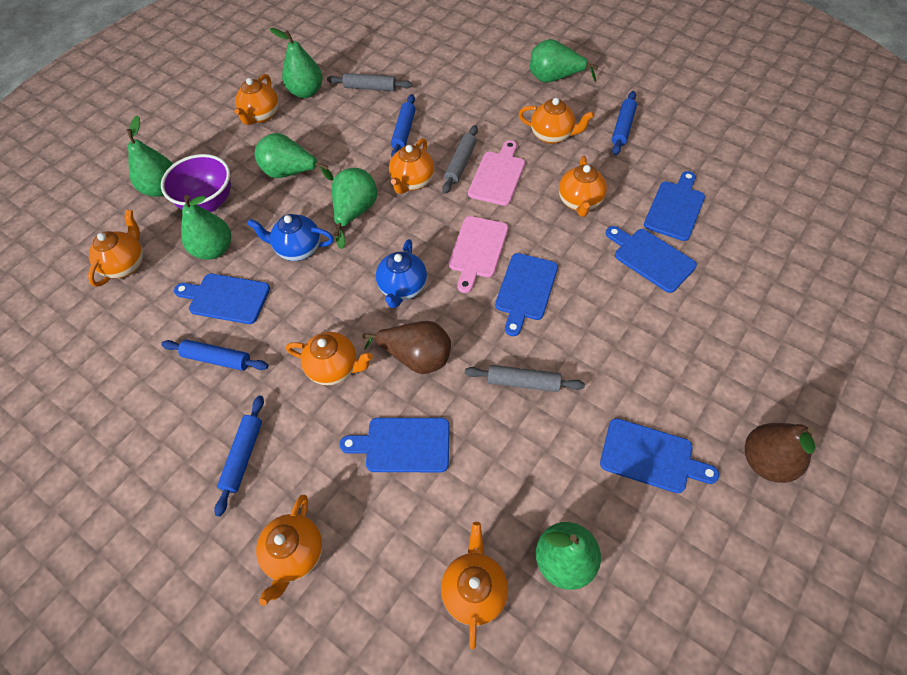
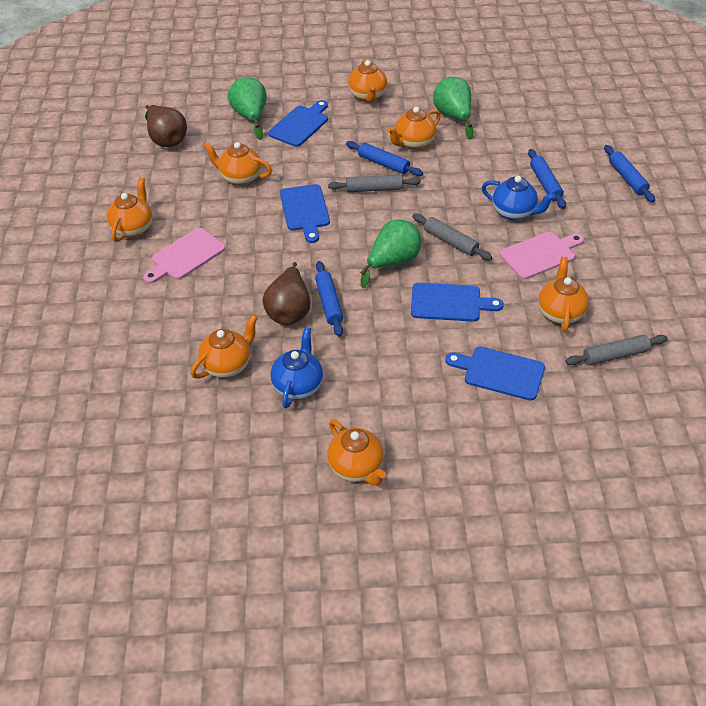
blue cutting board: [174,274,270,324] [340,418,450,472] [495,253,558,336] [600,418,719,493] [606,226,697,293] [644,171,705,241] = 6 -> [268,100,328,147] [280,184,330,243] [411,283,504,322] [445,347,545,401] = 4
green pear: [127,116,173,197] [181,195,231,260] [255,133,333,181] [270,28,323,98] [332,168,377,249] [530,39,598,83] [536,522,601,590] = 7 -> [228,77,267,140] [360,220,421,288] [433,77,474,140] = 3
orange teapot: [88,210,143,287] [234,74,279,125] [256,495,323,606] [286,332,373,385] [389,138,435,194] [441,522,508,650] [519,98,595,144] [559,156,607,217] = 8 -> [106,177,153,242] [191,314,258,379] [203,142,272,186] [327,419,386,486] [348,59,387,102] [387,107,441,150] [538,257,589,332] = 7
purple bowl: [161,154,231,212] = 1 -> none = 0

